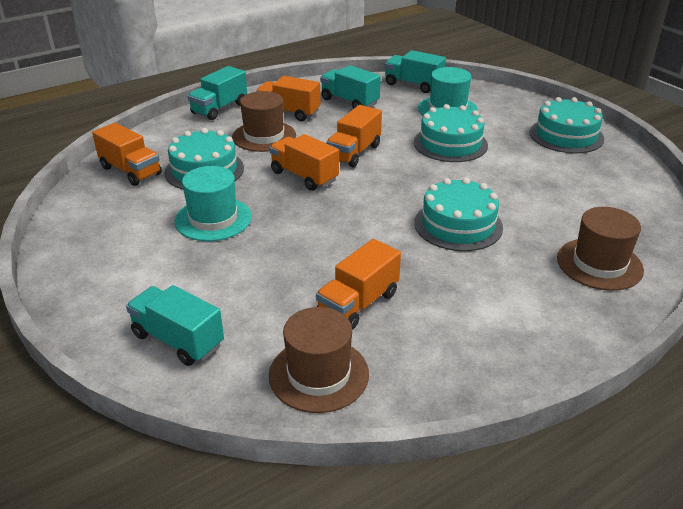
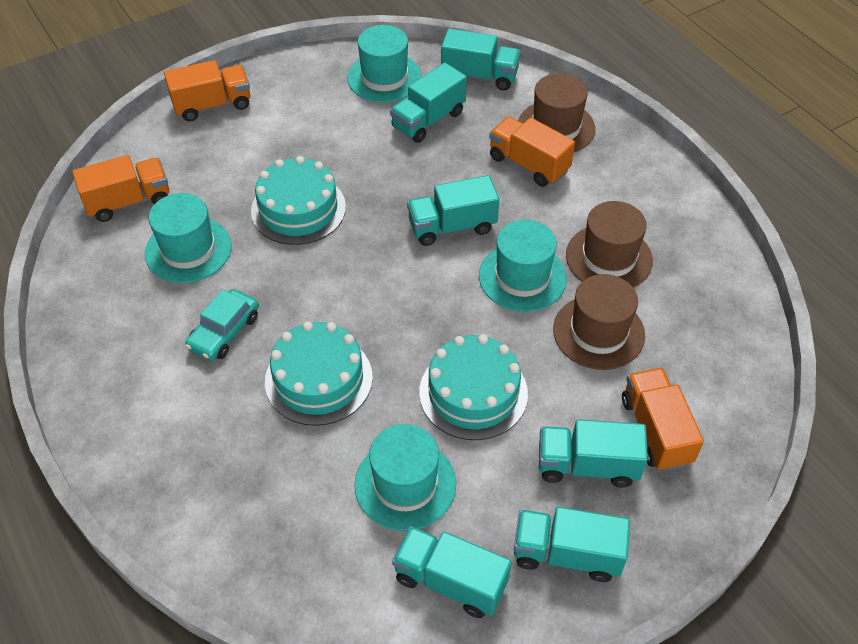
orange truck: [92,122,162,186] [255,76,320,121] [269,134,339,191] [316,239,401,330] [326,105,382,167] = 5 -> [72,155,169,222] [164,60,250,121] [489,116,575,187] [622,368,704,471] = 4
turquoise cake: [164,128,244,190] [414,104,488,162] [414,178,503,251] [529,97,604,153] = 4 -> [251,156,346,245] [265,321,373,426] [419,334,528,440] = 3
turquoise car: none = 0 -> [185,289,259,361] = 1
turquoise hat: [174,166,252,241] [418,67,478,115] = 2 -> [145,193,232,283] [347,25,422,103] [354,424,456,531] [479,220,567,312] = 4
turquoise truck: [126,285,224,366] [188,66,247,120] [320,65,381,109] [384,50,446,93] = 4 -> [390,63,467,143] [392,526,512,618] [407,175,499,246] [441,28,521,91] [514,507,630,582] [539,419,648,488] = 6

